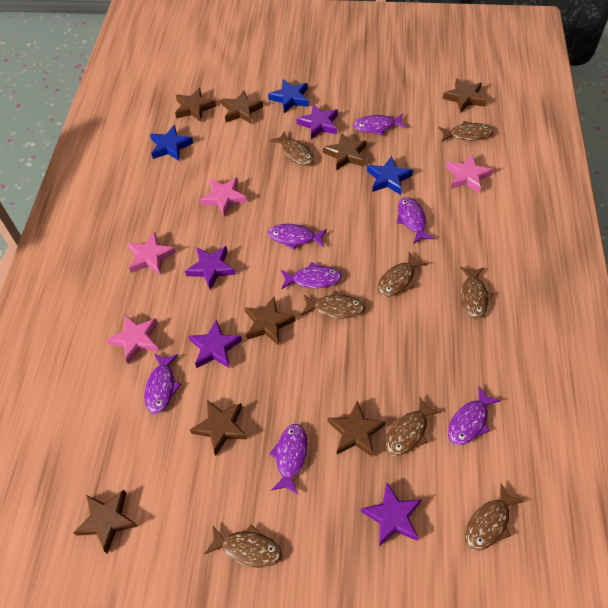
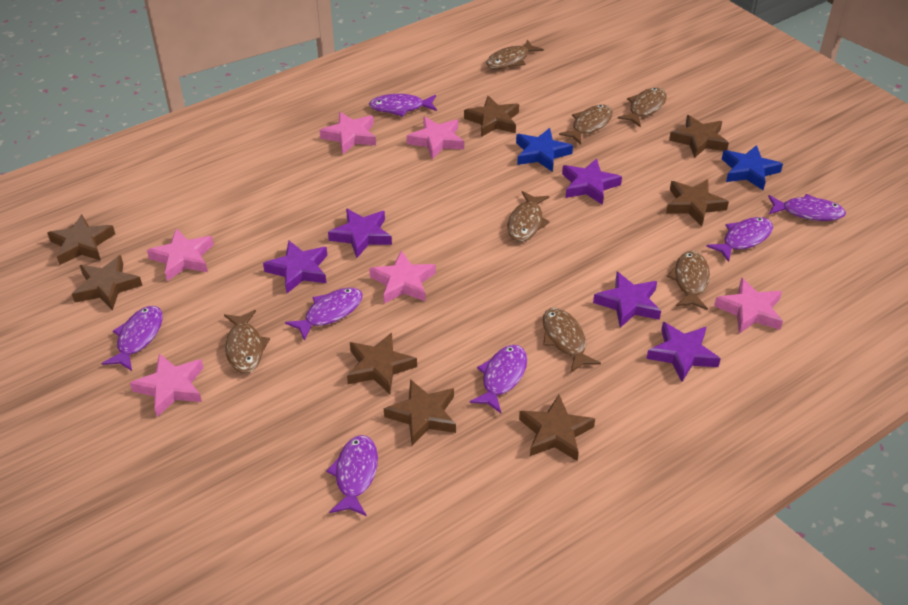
blue star: [150,125,193,161] [268,79,309,113] [367,156,413,195] = 3 -> [516,128,573,172] [722,145,783,190] = 2
brown fish: [204,524,282,568] [269,131,314,166] [301,290,365,318] [377,252,427,297] [385,397,441,456] [438,121,493,142] [460,267,493,319] [465,483,525,551] = 8 -> [224,310,270,373] [486,39,544,69] [507,191,550,242] [543,308,601,372] [559,104,613,145] [617,88,667,127] [667,251,710,310] = 7
pink star: [106,315,159,364] [127,232,176,275] [200,177,247,217] [446,154,493,193] = 4 -> [130,353,203,417] [147,229,214,281] [320,112,376,154] [369,250,436,304] [407,117,464,159] [714,278,783,333] = 6
purple star: [185,246,236,290] [188,319,242,368] [296,104,338,139] [361,483,422,546] = 4 -> [263,241,327,293] [328,208,392,258] [562,158,622,205] [593,272,661,328] [646,322,721,382] = 5

